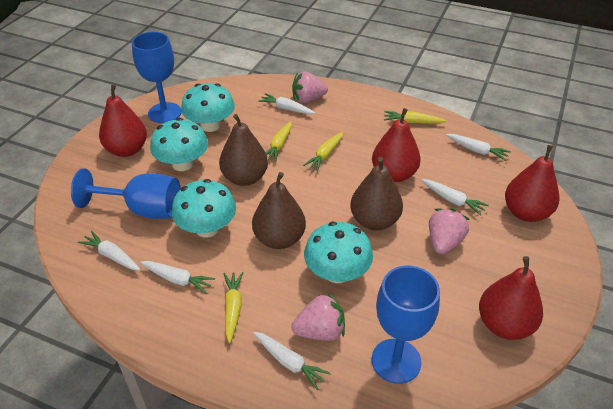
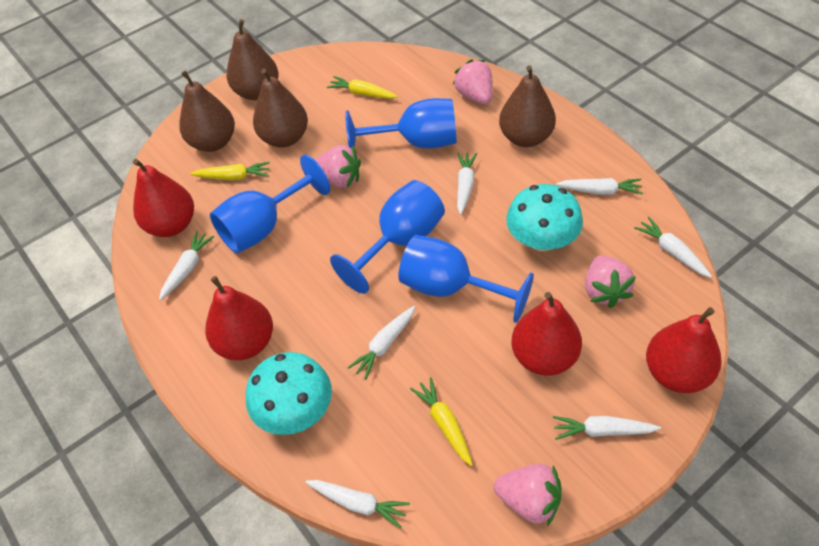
blue goblet: [71,168,181,219] [132,32,182,123] [372,266,440,384] = 3 -> [210,154,330,253] [330,180,445,294] [345,98,456,149] [398,235,534,323] = 4
brown pear: [219,114,268,186] [252,172,306,249] [350,157,403,230] = 3 -> [179,71,235,152] [227,19,279,100] [253,68,308,148] [499,65,556,147] = 4
pink strawberry: [291,293,345,341] [292,71,328,103] [429,208,470,254] = 3 -> [315,145,361,188] [453,60,493,104] [494,464,562,526] [585,255,636,308] = 4
turquoise mushroom: [150,118,208,171] [172,179,236,238] [181,83,235,132] [304,222,373,283] = 4 -> [246,352,332,435] [506,184,583,251] = 2
white carrot: [78,231,141,271] [140,261,215,294] [253,332,331,390] [258,93,315,114] [421,179,489,216] [446,134,511,161] = 6 -> [159,231,215,301] [305,480,410,529] [347,306,415,380] [457,152,477,215] [553,416,661,440] [556,178,643,195] [634,217,712,278] = 7
yellow carrot: [223,272,244,343] [266,121,292,162] [303,132,343,171] [384,111,447,124] = 4 -> [190,162,270,180] [327,76,398,99] [410,377,473,466] = 3

